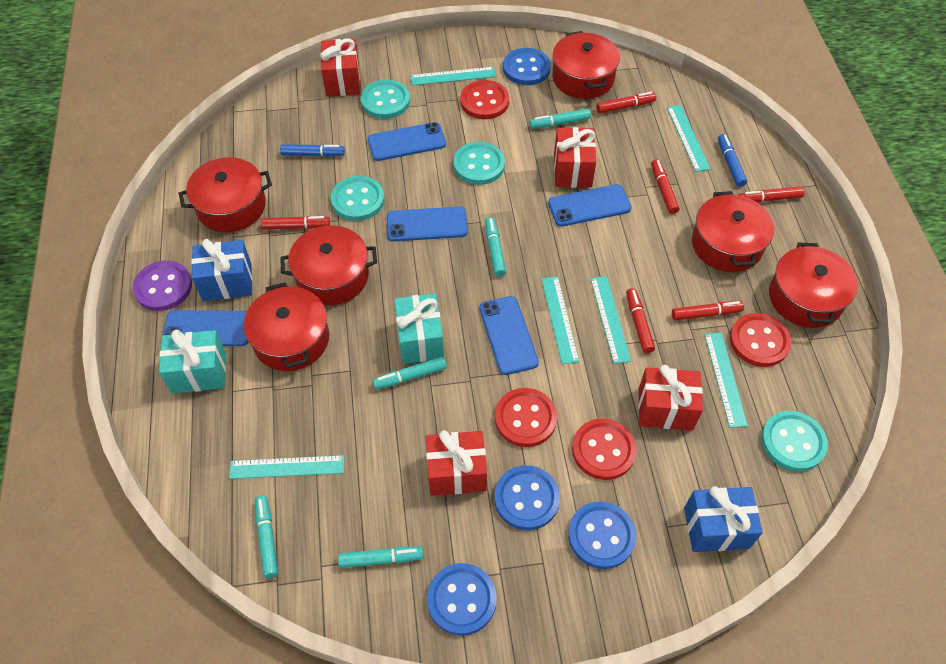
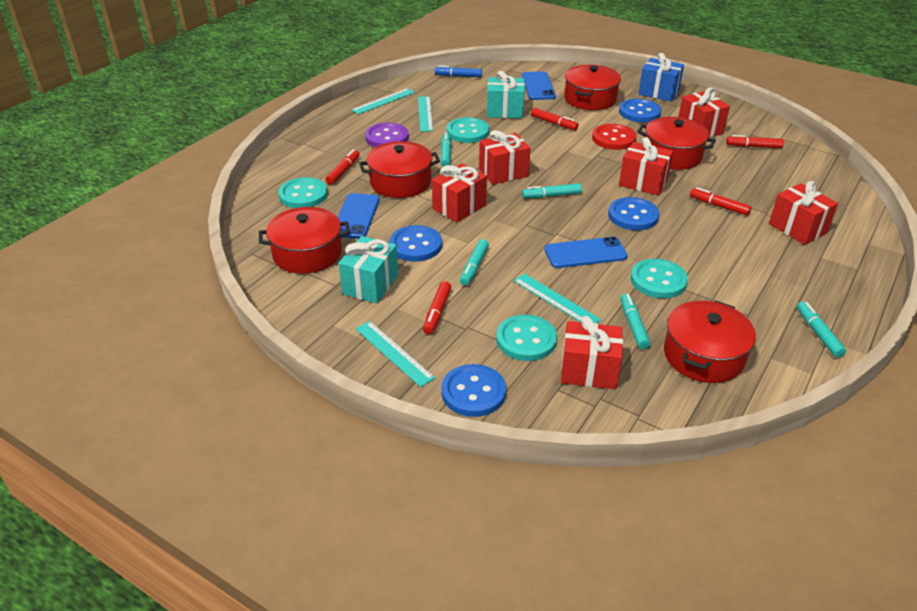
blue gift: [191,239,252,301] [684,486,763,552] = 2 -> [638,53,684,102] = 1
blue marker: [280,144,345,157] [718,134,747,187] = 2 -> [435,66,482,77] = 1
blue phone: [162,310,249,346] [368,122,446,161] [387,206,468,242] [479,296,539,375] [548,184,631,227] = 5 -> [338,193,380,239] [522,71,556,100] [544,236,628,268] = 3
red button: [460,80,509,119] [495,388,557,447] [572,419,637,480] [730,313,792,367] = 4 -> [592,124,637,150] = 1
red gift: [320,38,360,96] [426,430,487,496] [554,127,596,188] [638,365,703,430] = 4 -> [432,163,487,222] [479,130,531,185] [561,316,623,389] [619,137,673,195] [678,87,730,137] [769,181,838,245] = 6
red marker: [261,216,330,230] [597,91,656,114] [626,288,655,353] [651,159,680,214] [672,301,744,321] [738,186,805,203] = 6 -> [326,149,360,185] [423,281,451,334] [531,108,578,130] [690,187,751,216] [726,135,784,148] = 5
red pot: [179,157,272,232] [244,282,329,371] [280,225,377,305] [552,31,620,99] [692,191,774,272] [769,243,858,328] = 6 -> [259,207,350,274] [359,141,440,198] [564,65,621,110] [637,117,716,170] [664,300,756,383] = 5
turquoise ruler: [229,455,344,479] [410,67,496,86] [542,276,579,364] [590,276,631,364] [667,105,710,172] [704,333,748,428] = 6 -> [351,88,415,114] [356,321,435,387] [418,96,433,132] [513,273,601,323] = 4

